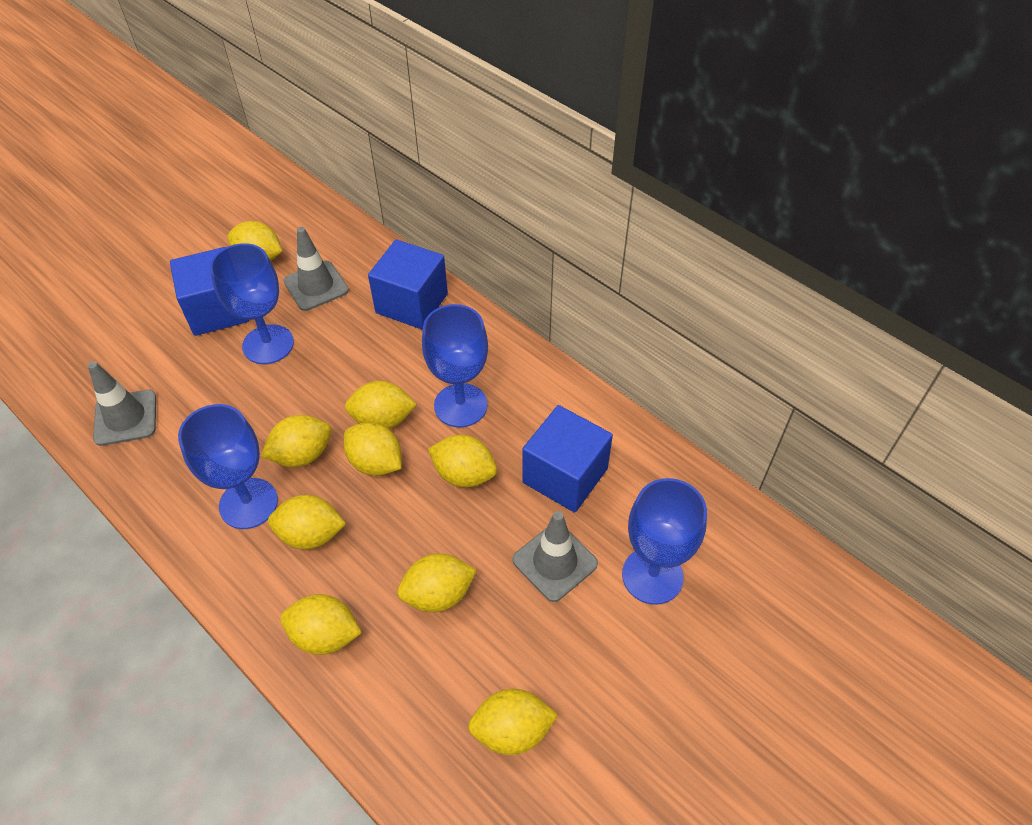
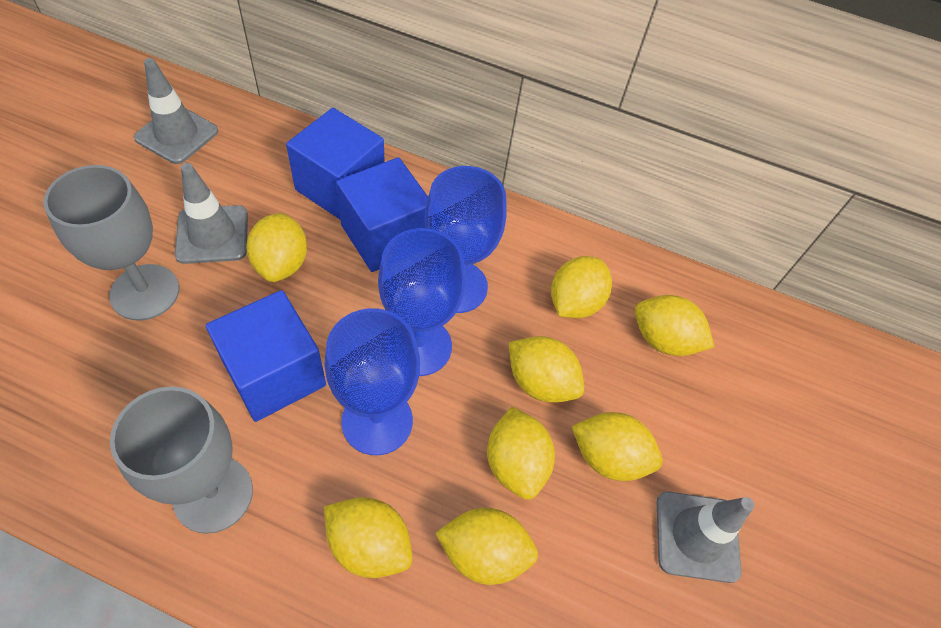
blue goblet: [178,404,278,529] [210,243,294,364] [422,304,488,427] [622,478,707,605] = 4 -> [324,308,420,455] [378,228,466,376] [425,166,507,313] = 3
grey goblet: none = 0 -> [43,165,179,321] [110,386,253,534] = 2
yellow lemon: [228,221,282,261] [261,415,331,467] [268,495,346,550] [280,594,362,655] [344,422,402,476] [345,381,417,429] [397,554,477,612] [428,435,497,487] [468,689,558,755] = 9 -> [246,213,307,282] [324,497,412,578] [435,508,538,585] [487,406,555,500] [509,336,584,403] [551,256,612,318] [571,412,663,481] [635,295,714,356] = 8

